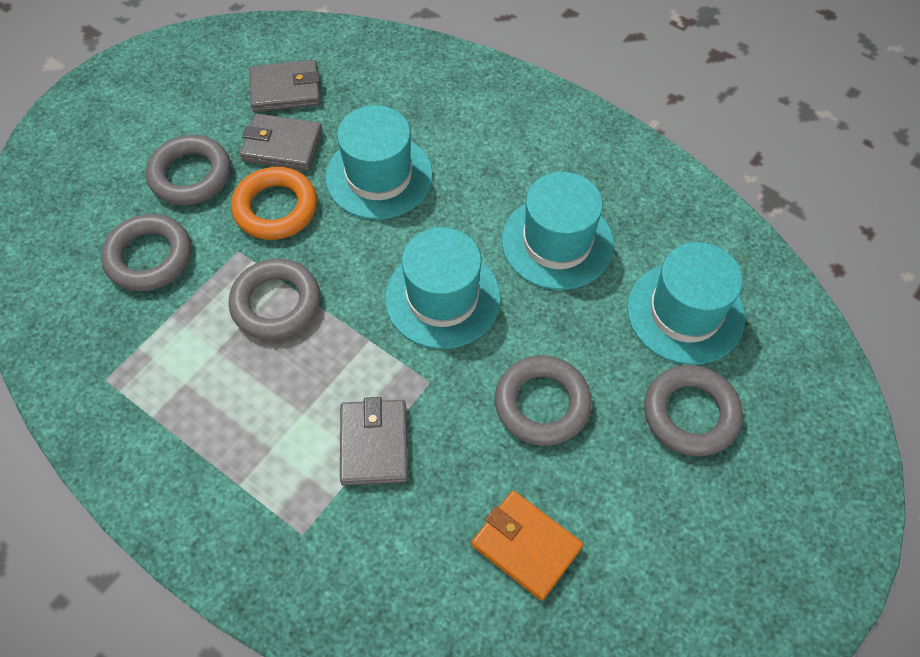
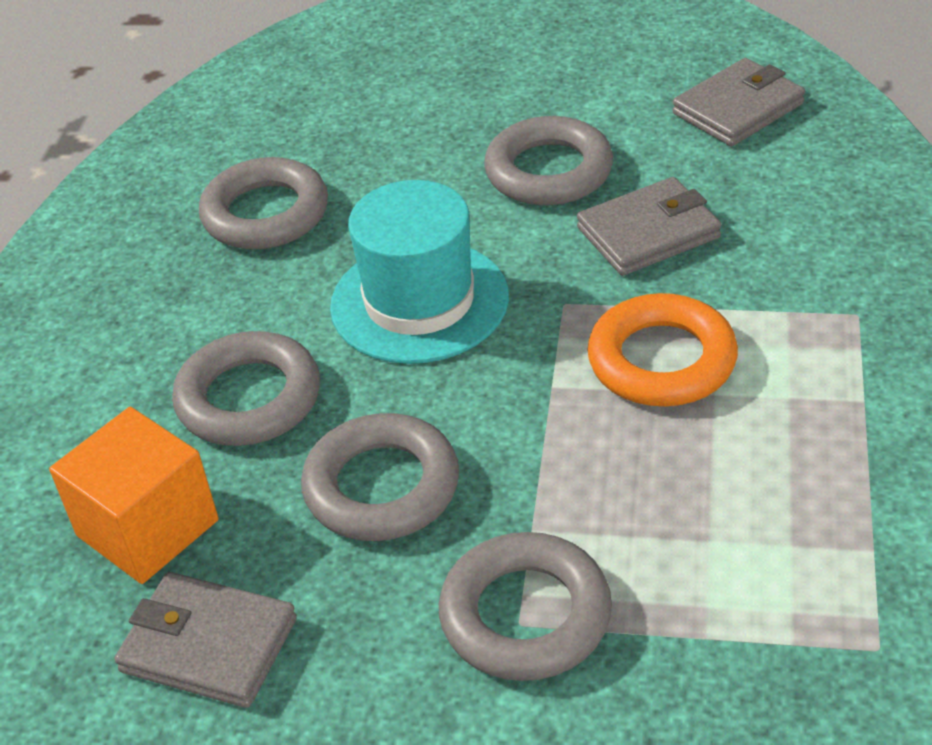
orange cube: none = 0 -> [49,407,219,584] = 1
orange wallet: [472,491,583,601] = 1 -> none = 0
turquoise hat: [325,105,433,219] [385,227,501,349] [502,172,614,290] [627,242,745,365] = 4 -> [330,180,509,364] = 1

